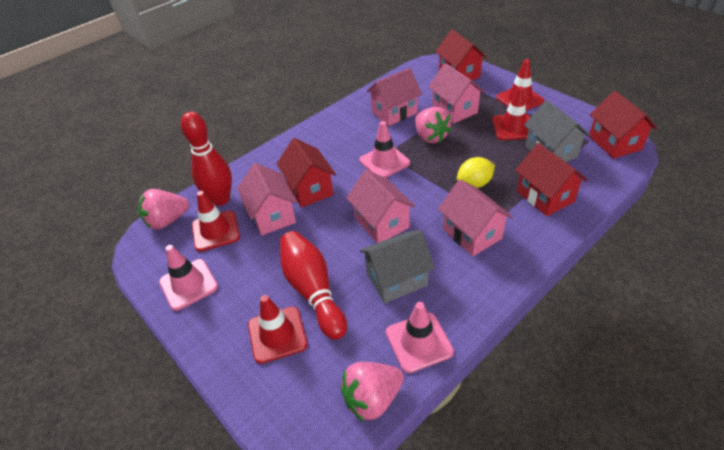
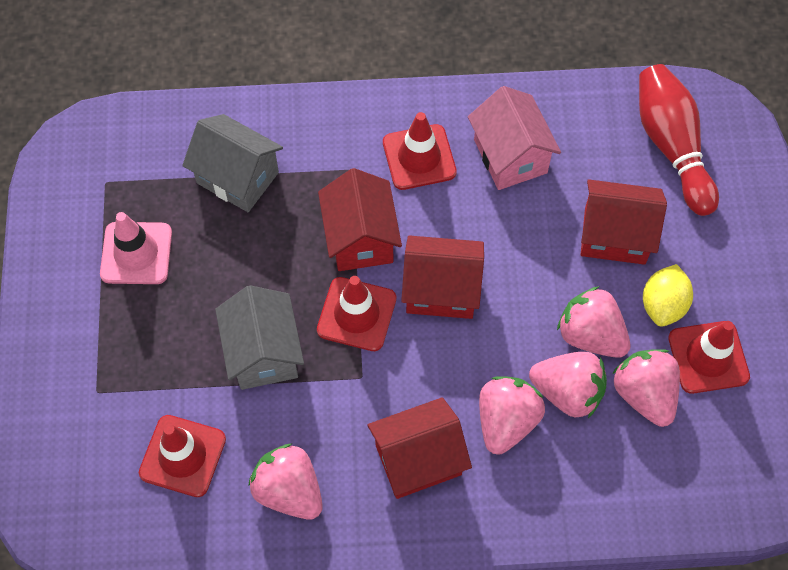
pink house: [237,163,297,235] [346,170,416,243] [366,68,422,126] [428,63,485,123] [438,180,513,256] = 5 -> [468,86,561,190] = 1
pink strawberry: [138,189,189,230] [340,362,404,422] [415,107,452,143] = 3 -> [249,444,323,520] [479,377,545,455] [529,352,607,418] [557,286,631,358] [612,349,680,427] = 5
pink traffic cone: [159,245,218,311] [359,121,410,178] [386,302,454,373] = 3 -> [100,212,172,284] = 1
red bowling pin: [181,112,232,206] [280,231,347,340] = 2 -> [639,64,719,216] = 1

